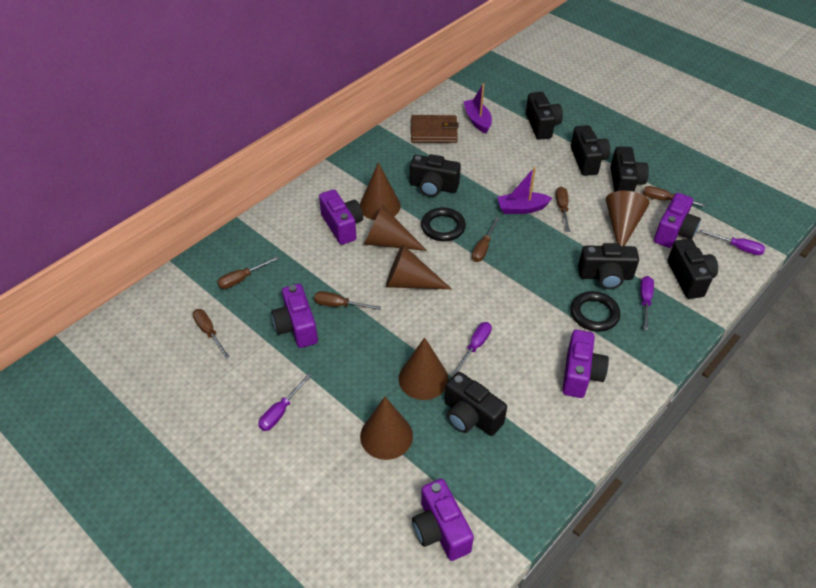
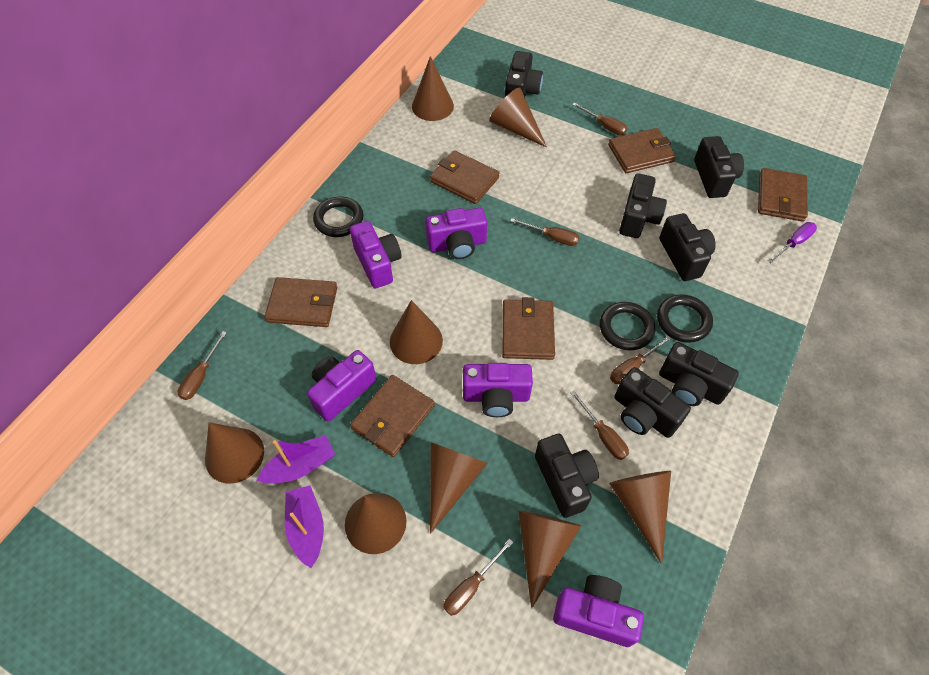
black ring: [421,207,466,241] [571,291,620,332] = 2 -> [313,197,364,237] [600,302,655,350] [657,294,713,343] = 3
brown cone: [360,162,401,220] [360,397,413,460] [364,205,427,251] [386,245,452,289] [399,337,448,400] [606,191,650,246] = 6 -> [205,422,264,483] [345,493,406,554] [390,300,443,364] [412,56,454,121] [430,442,488,534] [489,88,547,148] [518,511,581,609] [609,471,671,564] = 8
brown wallet: [411,115,459,143] = 1 -> [265,277,338,327] [350,375,435,457] [430,150,500,204] [502,297,555,360] [608,128,676,173] [758,168,808,222] = 6
purple screwdriver: [258,374,311,431] [453,322,492,375] [640,276,654,330] [699,230,765,255] = 4 -> [767,222,817,263] = 1

